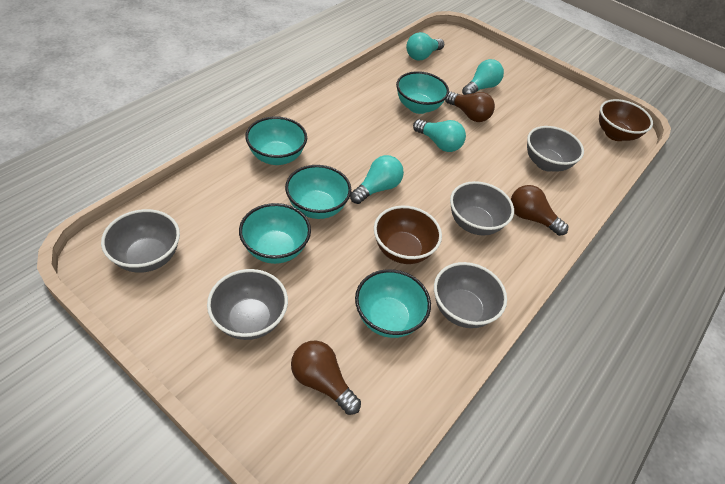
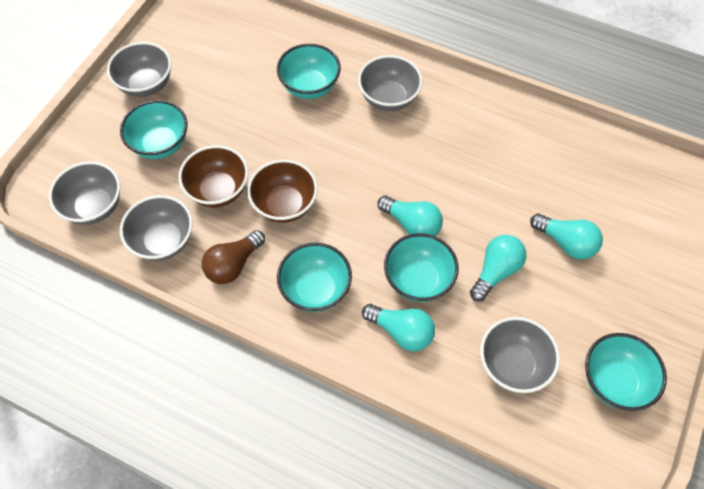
brown light bulb: [291,340,361,415] [445,92,495,122] [511,185,568,236] = 3 -> [202,230,265,284] = 1

